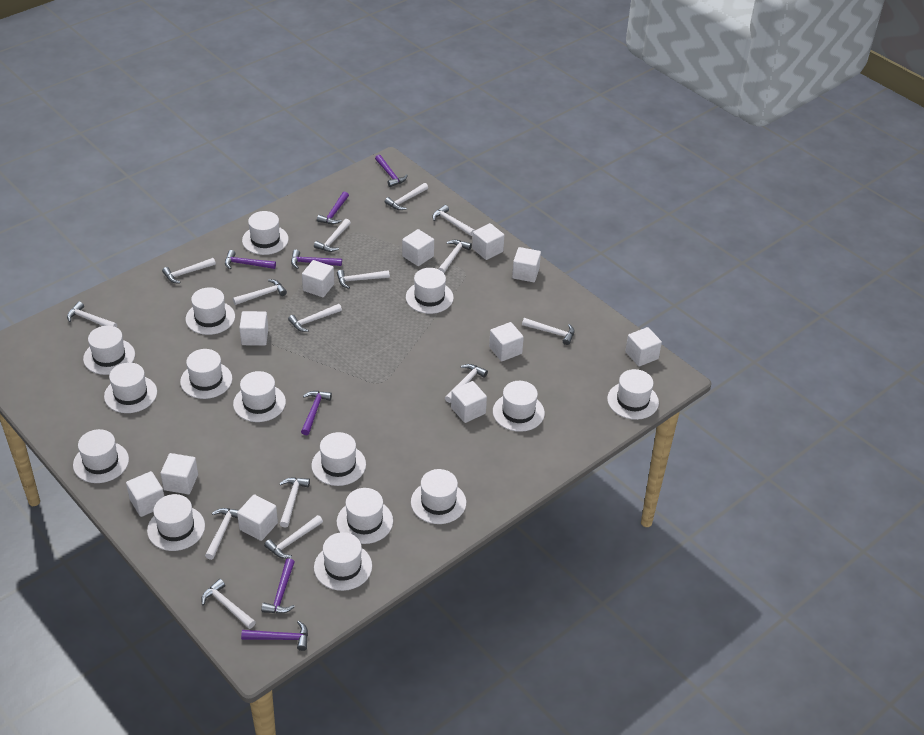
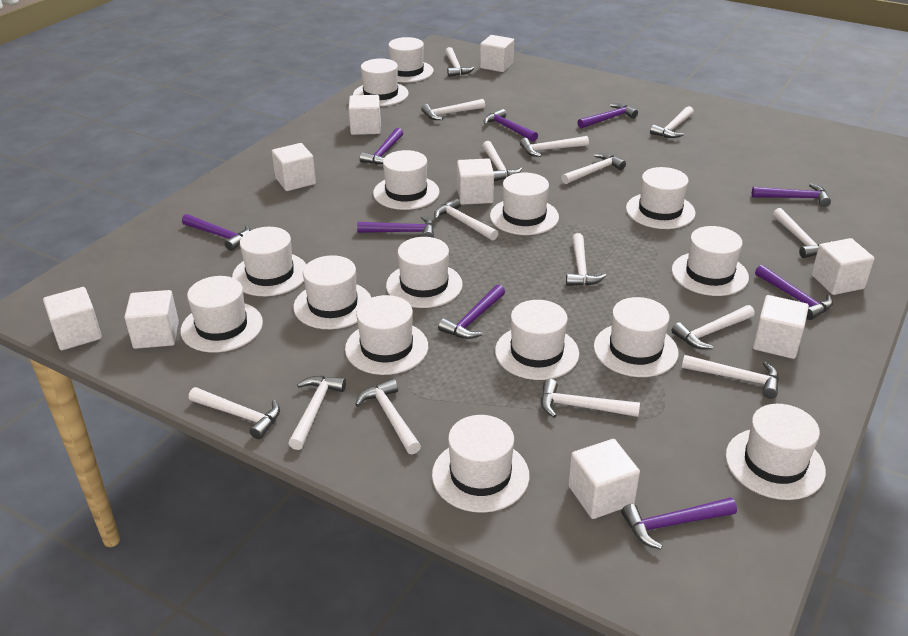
purple hammer: [225,250,276,270] [241,621,308,651] [261,558,295,614] [291,250,342,269] [301,391,332,435] [317,192,349,224] [375,155,408,187] = 7 -> [182,214,251,251] [357,216,434,238] [360,128,403,164] [438,284,505,339] [483,109,538,142] [578,103,638,129] [621,497,737,549] [752,183,831,207] [755,265,833,320] = 9
white cube: [126,471,164,517] [160,453,198,494] [237,494,278,541] [239,311,268,346] [302,260,334,297] [402,229,434,266] [451,381,487,423] [472,223,504,260] [489,322,524,361] [512,247,541,282] [625,327,662,366] = 11 -> [43,287,102,350] [124,290,179,349] [272,143,316,191] [349,95,381,135] [457,158,494,205] [480,35,514,72] [568,439,640,519] [753,295,809,359] [811,238,874,295] = 9

